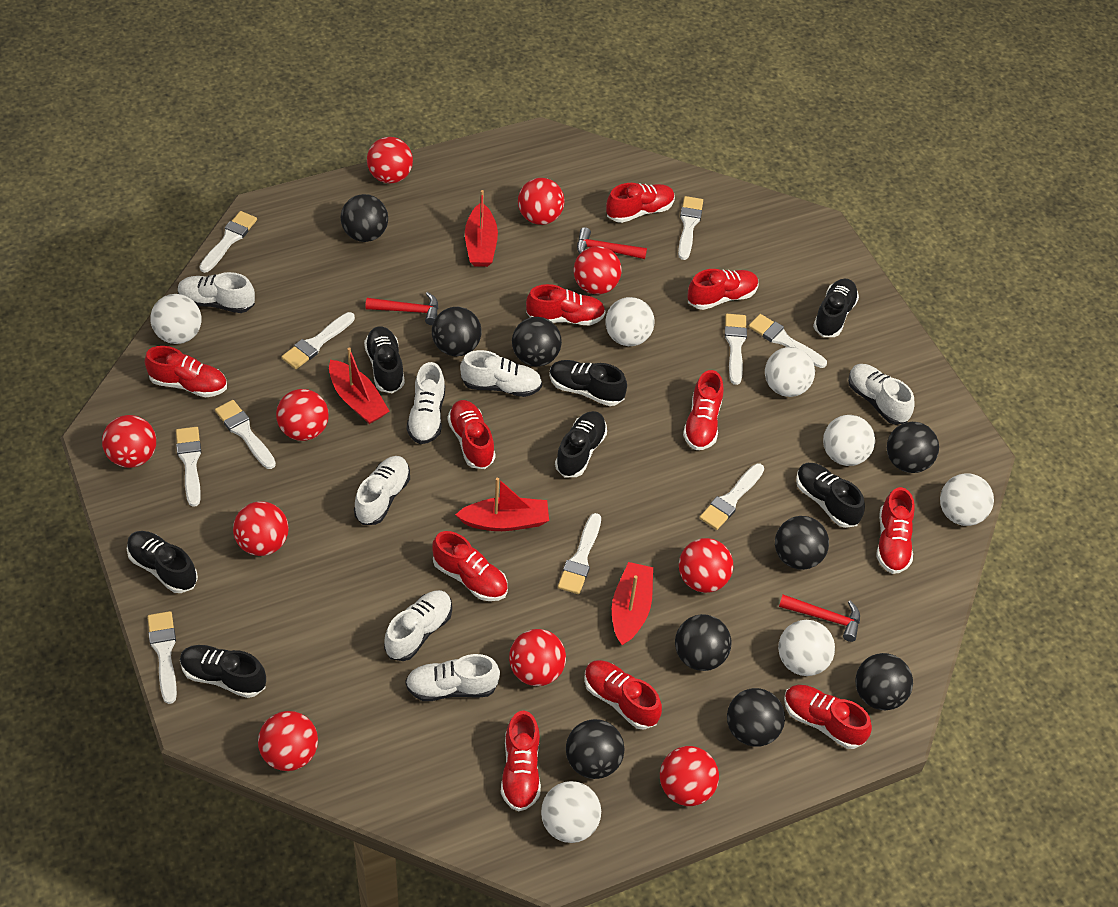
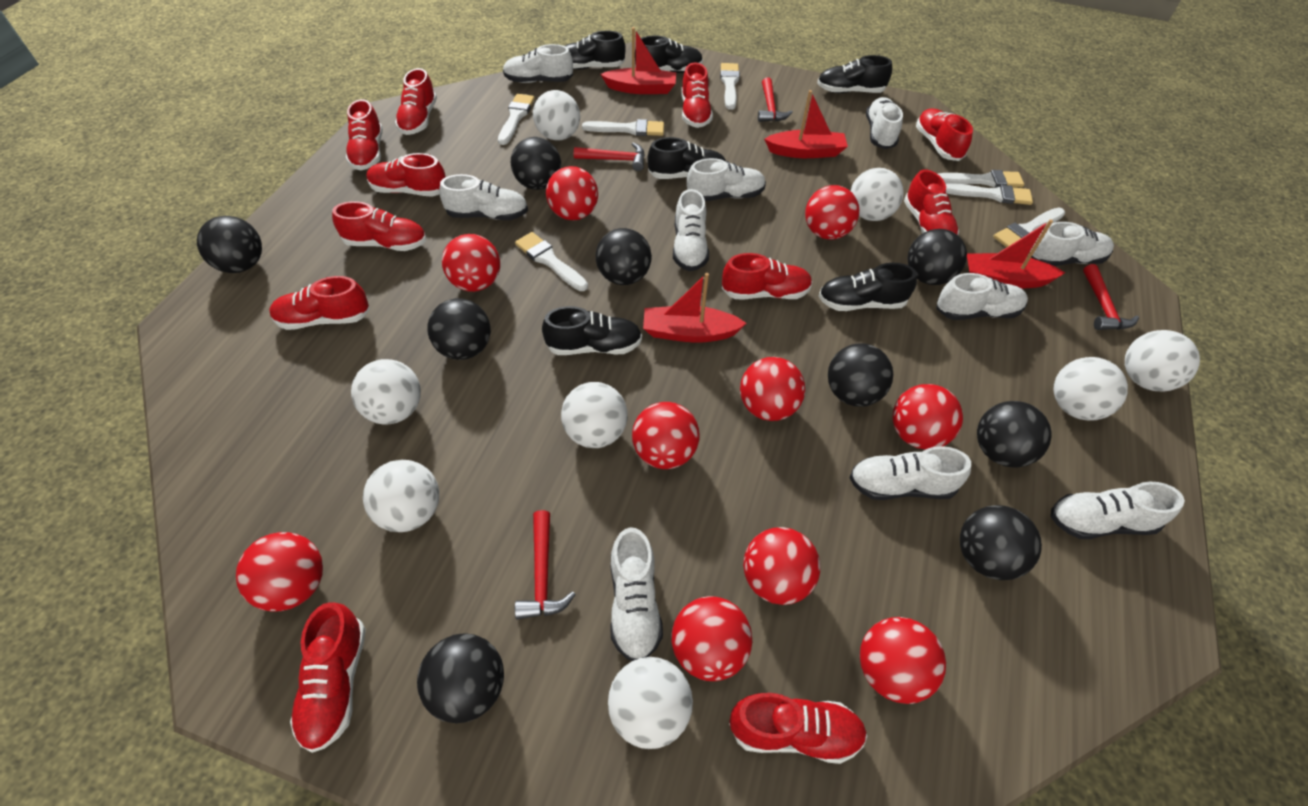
black shoe: [127,531,198,593] [180,645,266,698] [364,326,405,394] [549,360,627,406] [555,411,607,477] [796,463,865,528] [813,279,859,337] = 7 -> [542,306,642,355] [565,31,626,70] [635,35,703,73] [648,137,726,179] [817,55,892,93] [818,263,917,311] = 6
red hammer: [366,292,438,325] [577,227,647,259] [779,595,860,642] = 3 -> [515,510,576,620] [574,142,645,171] [758,77,793,122] [1083,264,1139,330] = 4
white ball: [150,294,202,344] [541,781,601,843] [605,297,655,346] [765,347,815,397] [778,620,835,676] [823,415,875,466] [940,473,994,526] = 7 -> [351,359,421,425] [363,460,439,532] [533,90,580,140] [561,382,628,448] [608,657,693,749] [851,168,904,221] [1053,357,1128,421] [1125,330,1200,392] = 8
white brush: [147,611,177,704] [176,427,201,507] [199,211,257,273] [215,400,276,469] [282,312,355,369] [558,513,601,594] [678,196,703,260] [699,463,764,530] [725,314,747,385] [749,314,827,368] = 10 -> [498,94,535,145] [515,232,588,291] [582,119,664,136] [720,63,740,110] [938,170,1024,188] [945,183,1033,205] [993,208,1065,247] = 7
white shoe: [178,272,255,313] [354,456,410,525] [384,590,452,661] [405,654,500,701] [407,362,445,444] [460,350,542,397] [848,364,915,425] = 7 -> [439,174,528,220] [503,44,573,83] [610,527,663,661] [673,189,709,271] [687,158,766,201] [849,446,971,500] [866,97,903,149] [936,273,1028,320] [1029,222,1114,266] [1051,482,1185,539] = 10

